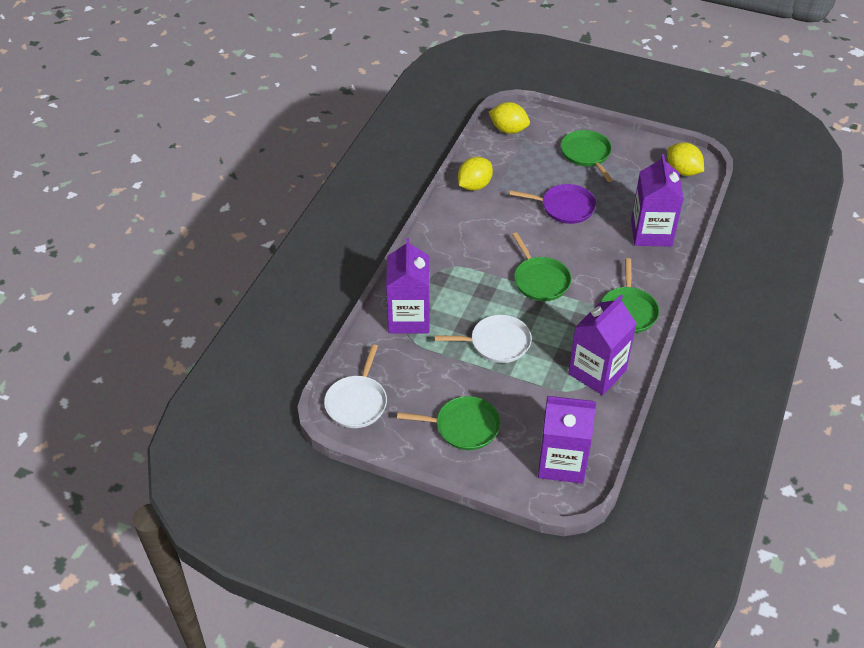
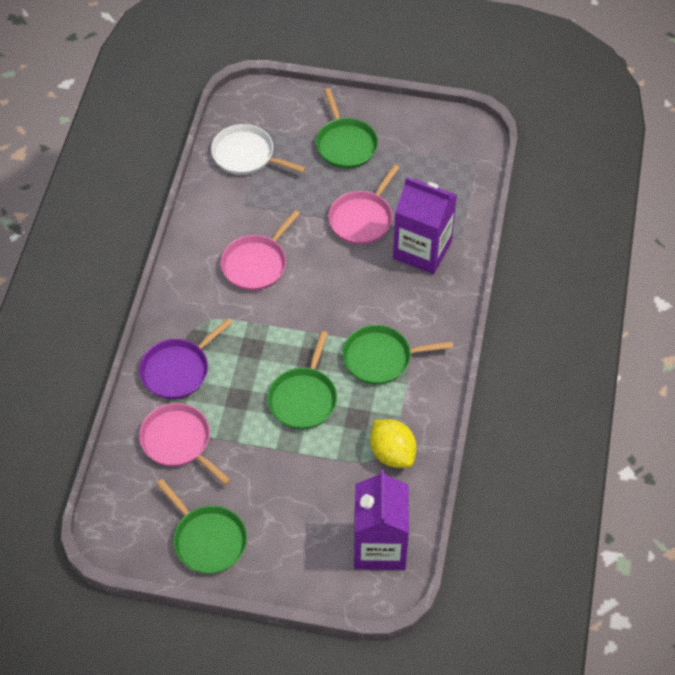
pink pan: none = 0 -> [139,403,231,485] [221,210,300,291] [328,164,400,245] = 3
purple carton: [386,238,429,333] [538,396,596,484] [568,295,637,395] [631,154,684,247] = 4 -> [354,470,409,570] [393,177,457,274] = 2
white pan: [324,344,387,428] [434,315,532,363] = 2 -> [211,124,306,175] = 1
yellow lemon: [458,157,493,191] [489,102,530,134] [667,142,704,176] = 3 -> [370,419,417,468] = 1

